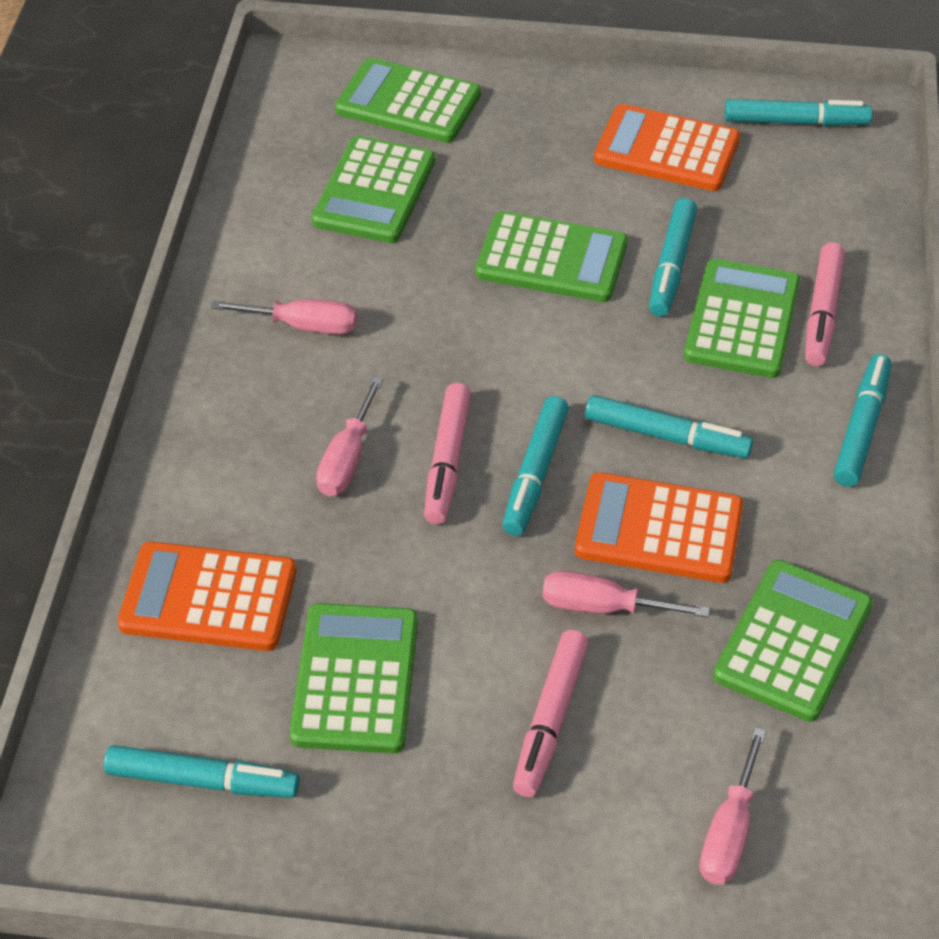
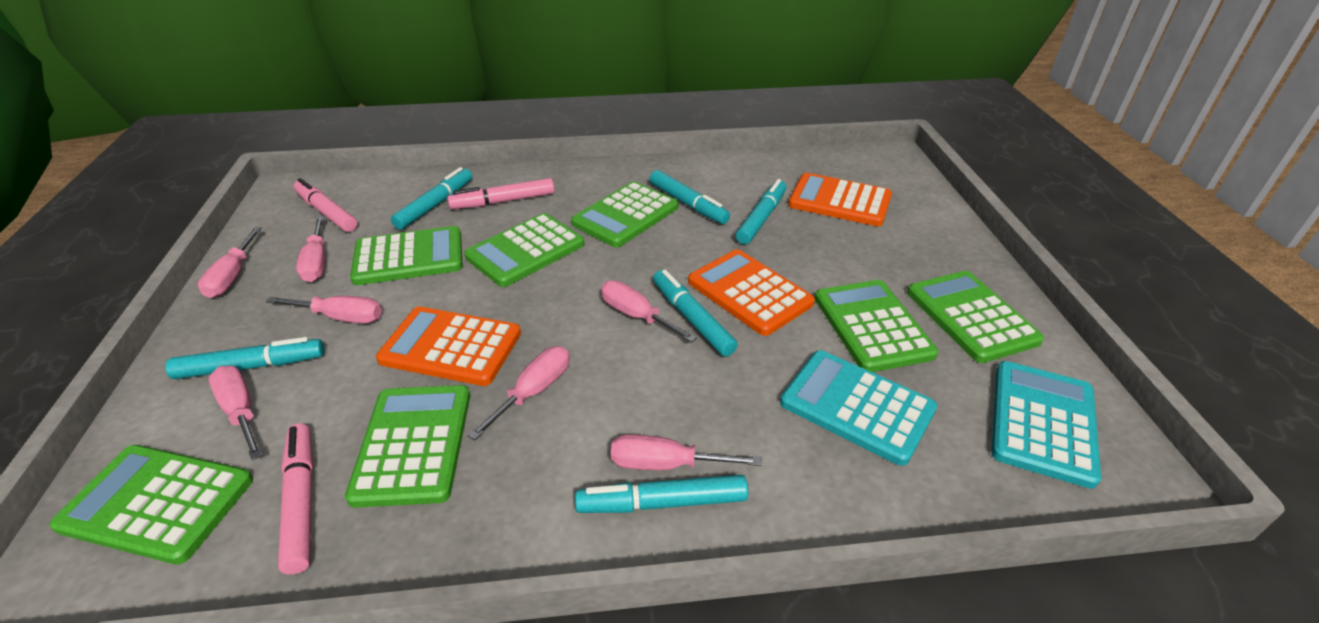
green calculator: [290,603,418,753] [312,136,435,243] [335,58,481,143] [476,211,628,302] [684,259,800,378] [713,560,873,722] = 6 -> [49,445,253,565] [345,385,470,508] [350,226,463,285] [464,213,584,287] [571,182,678,247] [815,280,938,372] [907,271,1044,363] = 7
pink screwdriver: [211,299,357,335] [316,377,383,496] [542,571,710,617] [700,727,766,885] = 4 -> [198,227,262,298] [209,366,263,460] [266,296,382,323] [296,216,326,282] [468,346,570,441] [601,280,697,343] [611,434,761,470] = 7
turquoise calculator: none = 0 -> [780,350,937,466] [991,361,1101,489] = 2

